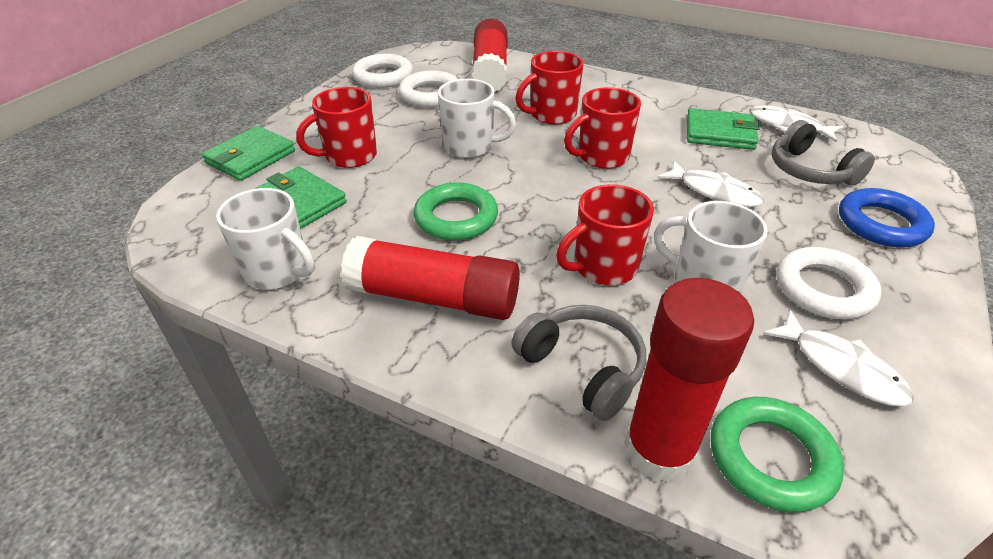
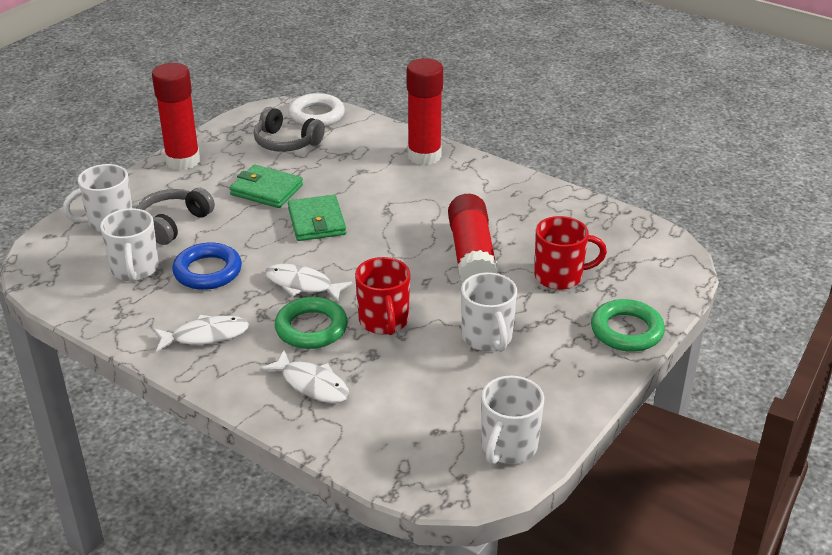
green wallet: [202,126,295,181] [254,167,347,229] [687,108,760,150] = 3 -> [229,165,303,208] [288,195,346,241] = 2
red mug: [296,87,377,168] [515,51,584,125] [556,184,654,285] [564,87,641,169] = 4 -> [355,257,410,335] [534,216,607,290] = 2
white mug: [216,188,315,290] [438,79,516,158] [654,201,768,294] = 3 -> [63,164,132,232] [100,208,159,281] [461,272,517,352] [481,376,544,465] = 4
white ring: [352,54,413,88] [399,70,458,108] [777,247,882,319] = 3 -> [288,93,345,126] = 1

